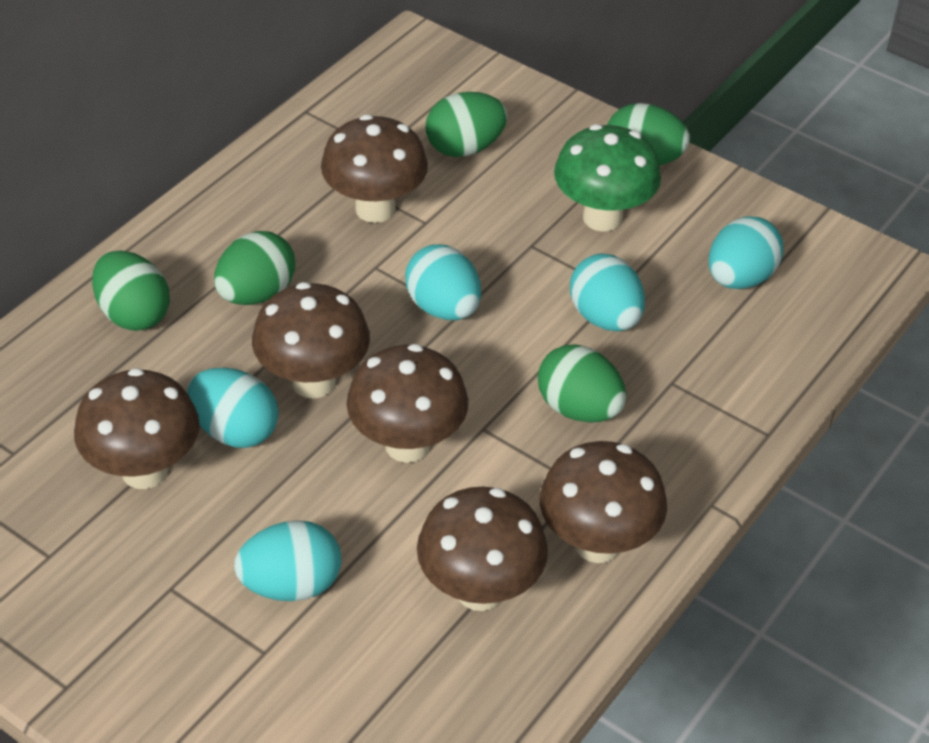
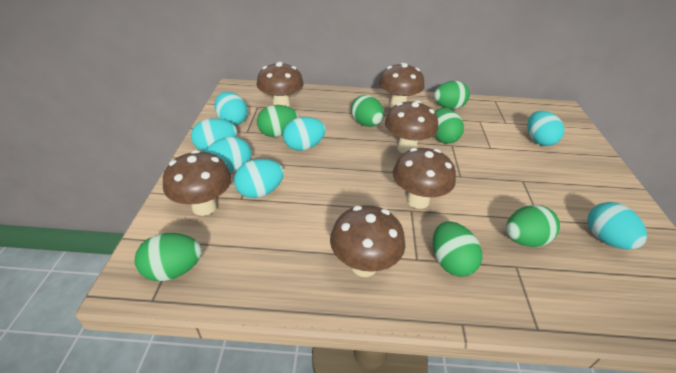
green egg: [92,251,170,331] [214,231,295,305] [425,92,508,157] [538,344,626,422] [607,103,690,166] = 5 -> [135,233,202,281] [257,105,299,137] [351,95,384,127] [433,221,482,277] [434,81,470,109] [434,108,464,144] [506,205,560,247] = 7
green mushroom: [554,124,661,232] = 1 -> none = 0
turquoise egg: [187,368,279,448] [234,520,341,601] [405,244,481,320] [570,253,645,331] [709,216,783,289] = 5 -> [191,118,237,152] [205,137,252,173] [214,92,248,125] [234,159,284,198] [283,117,326,151] [527,111,564,146] [587,202,647,249] = 7

